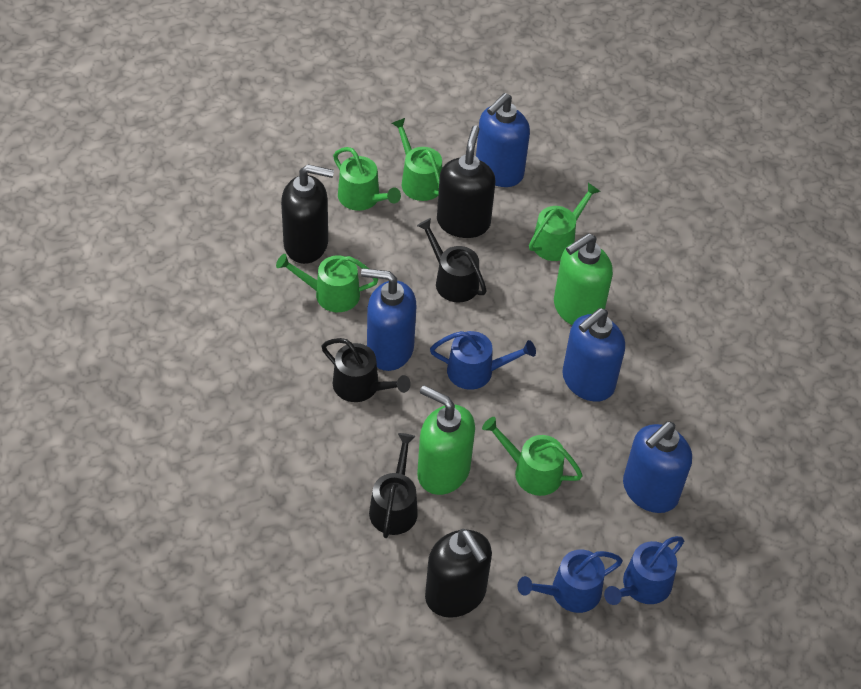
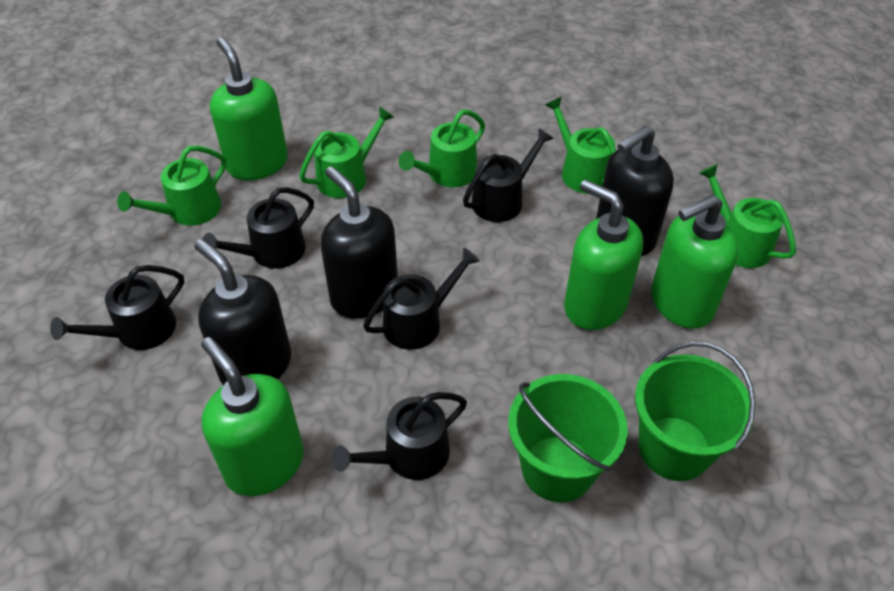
black watering can: [321,338,411,402] [369,433,418,538] [417,218,487,303] = 3 -> [50,265,184,350] [202,187,314,269] [331,392,467,480] [363,248,480,350] [463,128,554,222] = 5
blue soap dispenser: [361,268,416,371] [476,93,530,187] [562,308,625,402] [623,422,692,513] = 4 -> none = 0
blue watering can: [430,331,536,390] [518,550,623,613] [604,536,684,605] = 3 -> none = 0
green bucket: none = 0 -> [508,374,628,502] [635,342,756,481] = 2
green soap dispenser: [417,385,475,495] [554,233,613,325] = 2 -> [201,337,304,496] [210,37,288,180] [564,179,643,330] [651,194,738,329] = 4

